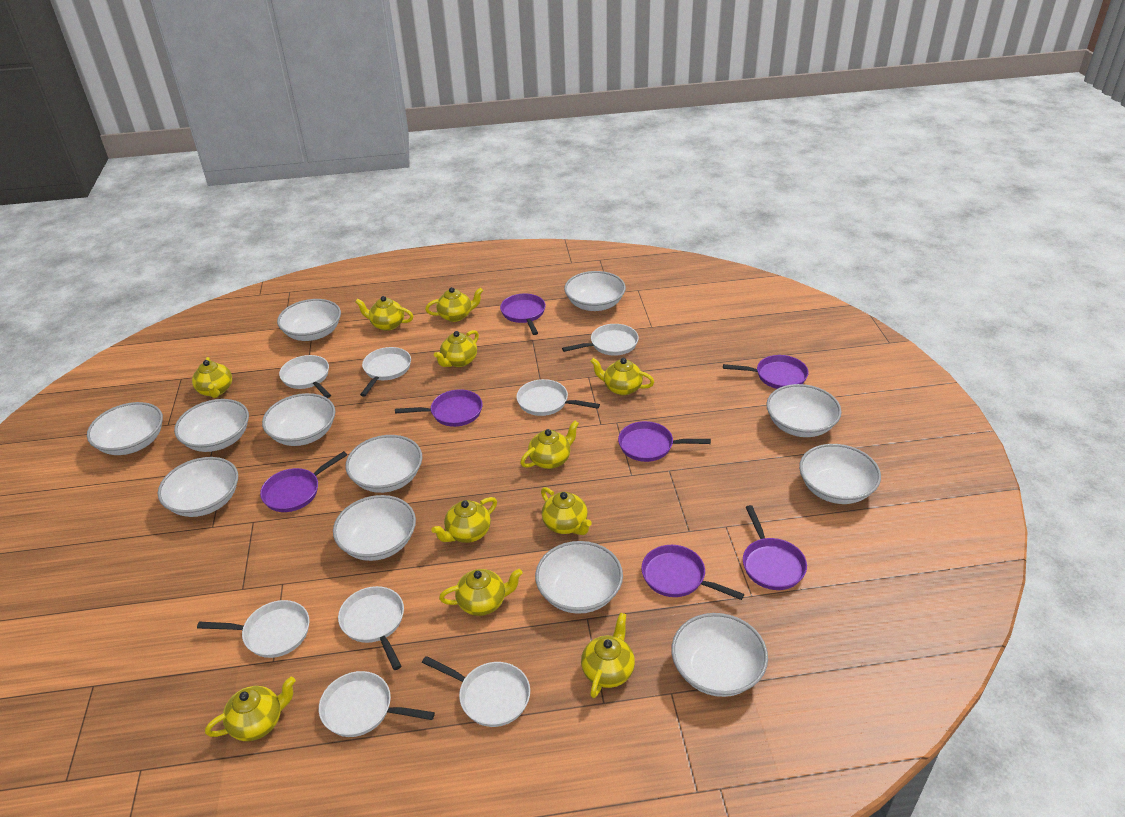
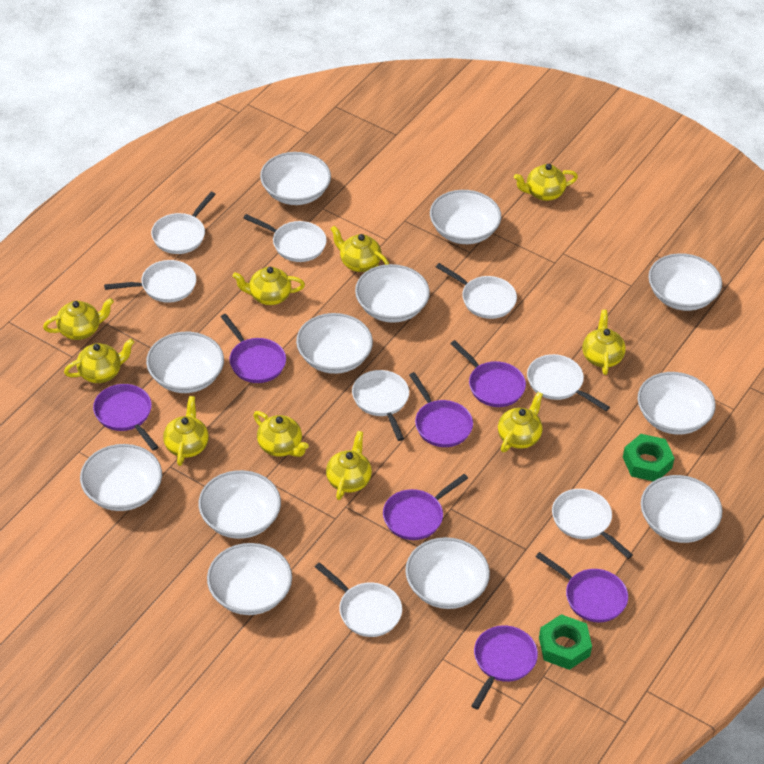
green nut: none = 0 -> [539,614,592,670] [623,434,675,481] = 2
yellow teapot: [192,357,232,398] [205,676,296,741] [355,296,413,331] [425,287,483,322] [431,497,497,543] [434,330,479,367] [439,569,523,616] [520,421,579,469] [541,487,592,535] [581,613,635,698] [590,358,654,395] = 11 -> [43,298,114,340] [64,339,134,383] [163,396,209,466] [233,267,305,305] [253,411,309,457] [326,431,372,500] [331,226,389,272] [498,392,543,452] [514,164,578,201] [582,310,626,375] = 10

